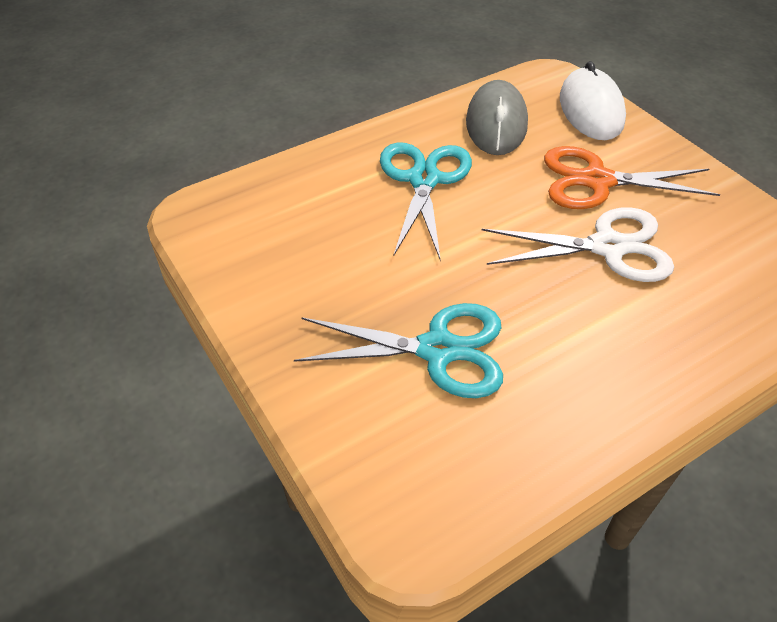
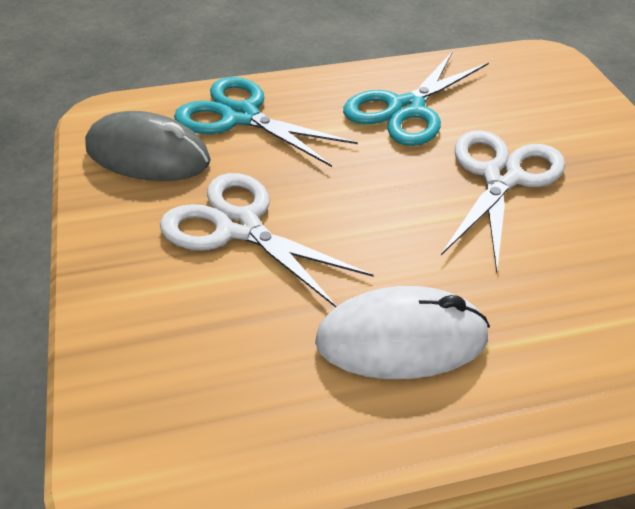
orange scissors: [544,146,720,209] = 1 -> none = 0
white scissors: [482,207,674,282] = 1 -> [160,173,374,307] [441,130,565,273] = 2

